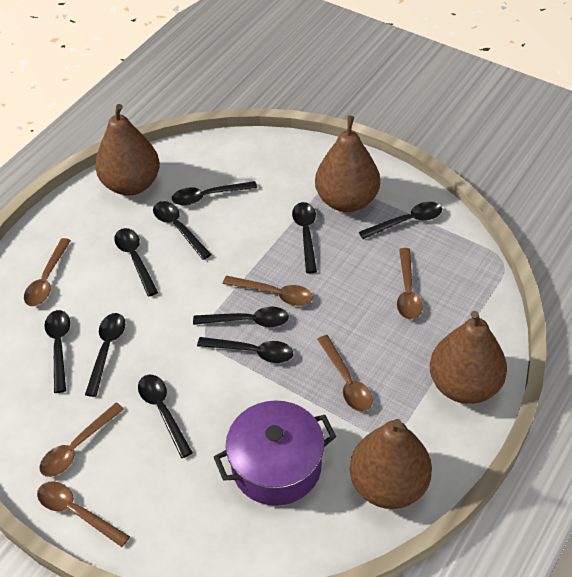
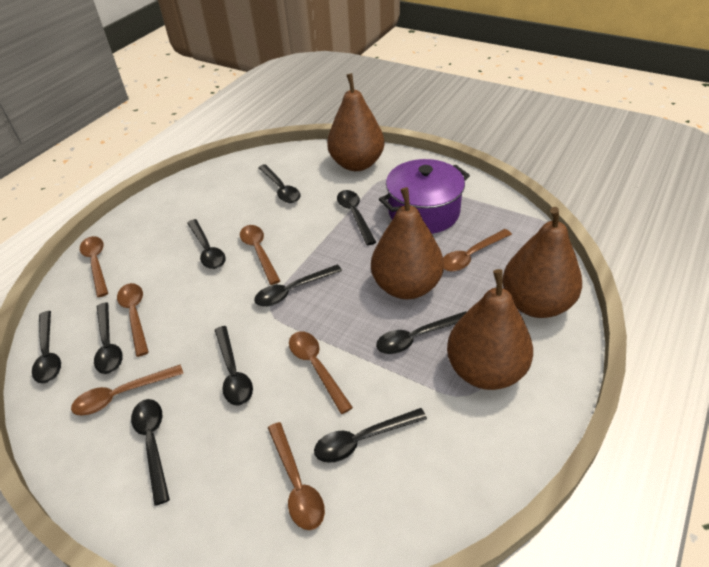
brown spoon: [24,238,71,306] [37,481,130,547] [39,402,124,477] [223,276,313,306] [317,335,373,412] [397,248,423,320] = 6 -> [71,364,184,416] [80,236,108,297] [117,283,149,357] [240,225,280,285] [268,422,325,530] [289,331,353,414] [443,229,512,272] = 7

